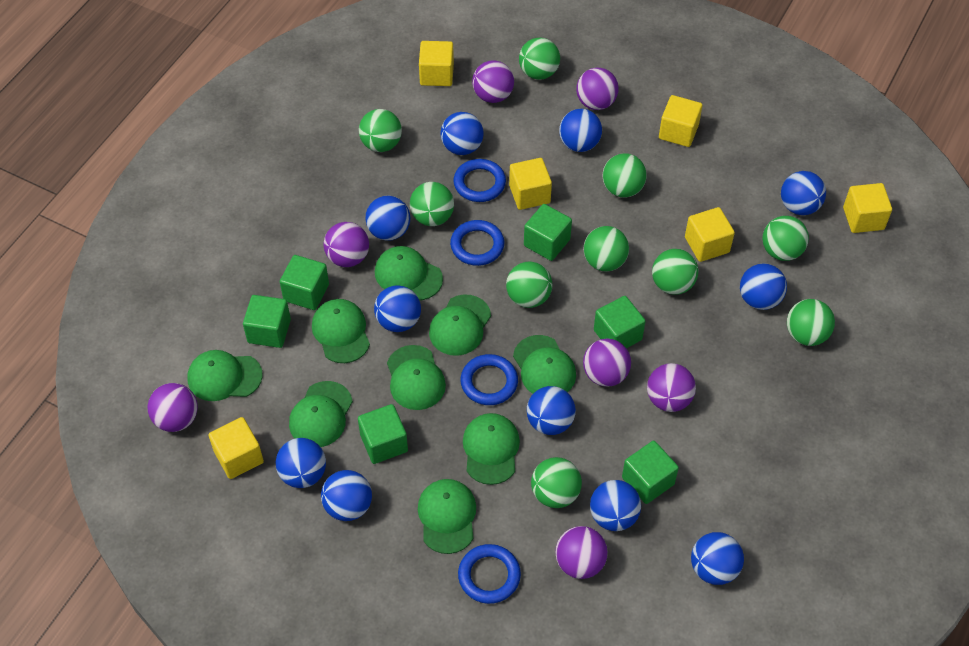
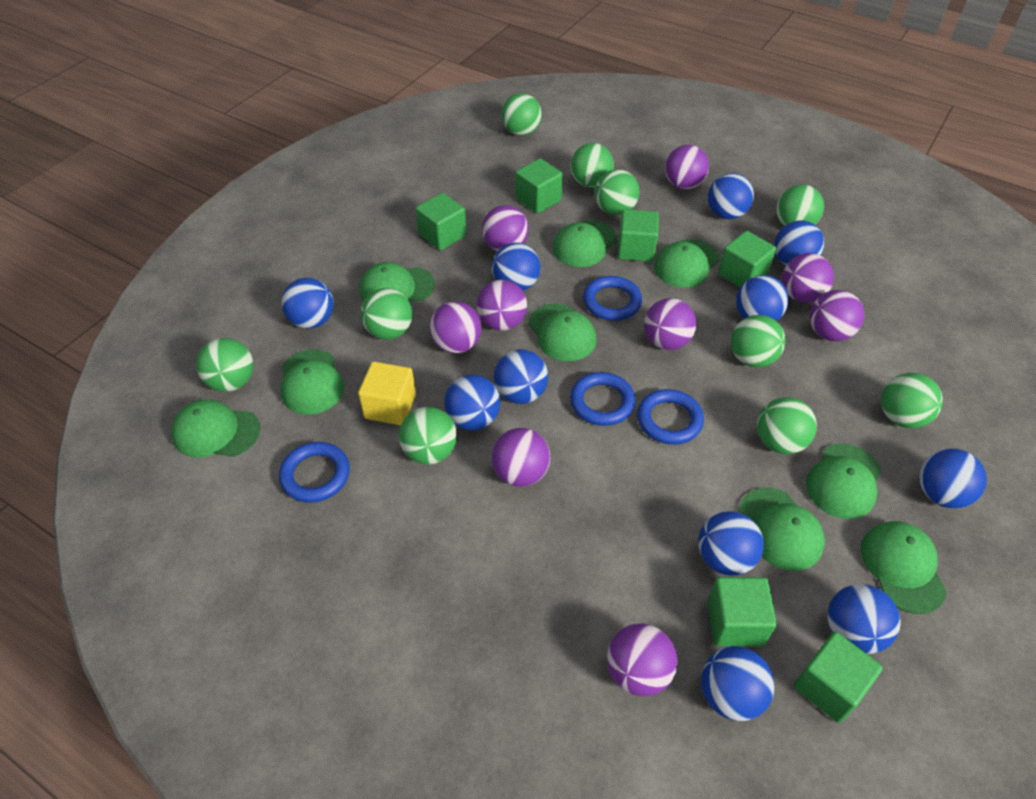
purple ball: [147,383,198,432] [324,222,369,267] [472,60,514,103] [555,526,608,579] [576,68,619,110] [583,339,631,387] [647,363,696,412] = 7 -> [430,301,482,354] [477,280,527,331] [482,205,529,251] [491,428,550,487] [607,623,677,697] [644,298,697,350] [665,145,709,190] [782,253,834,303] [810,290,864,341] = 9
yellow cube: [209,417,264,479] [419,41,454,86] [509,158,552,210] [659,95,703,147] [685,207,735,262] [843,183,892,233] = 6 -> [358,362,416,425] = 1

